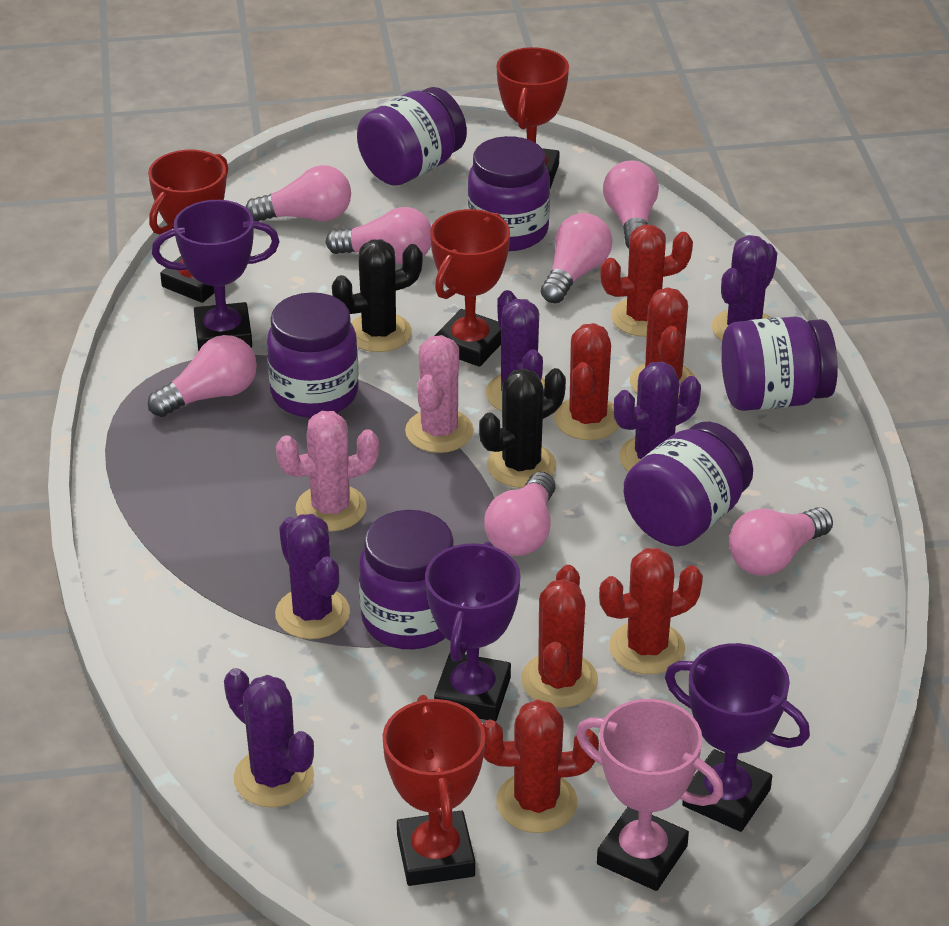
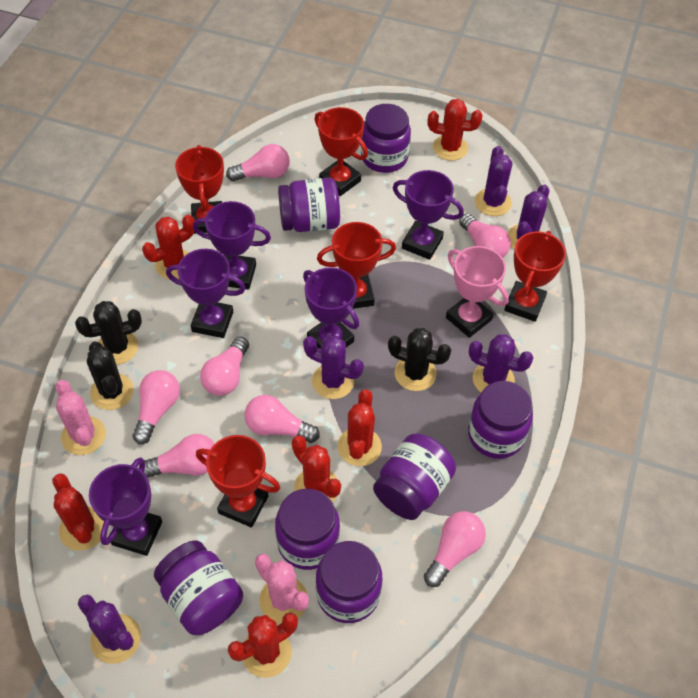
black cactus: [332,240,423,352] [479,368,566,488] = 2 -> [75,301,142,365] [87,341,134,410] [388,328,451,391] = 3
purple jar: [267,292,359,418] [357,87,467,185] [359,510,454,649] [467,136,550,251] [623,422,753,547] [721,316,838,411] = 6 -> [154,540,243,635] [275,489,340,570] [278,178,340,232] [316,541,382,623] [361,104,411,173] [373,434,456,520] [468,381,533,459] = 7
purple trophy: [152,200,280,352] [425,541,521,721] [665,643,810,832] = 3 -> [89,457,162,556] [166,249,246,338] [193,201,271,290] [303,267,359,349] [393,170,464,260] = 5
red trophy: [148,150,228,303] [383,695,485,886] [430,209,510,367] [497,47,569,189] = 4 -> [175,145,224,234] [196,435,280,528] [314,107,368,196] [317,222,396,309] [504,231,566,322] = 5

